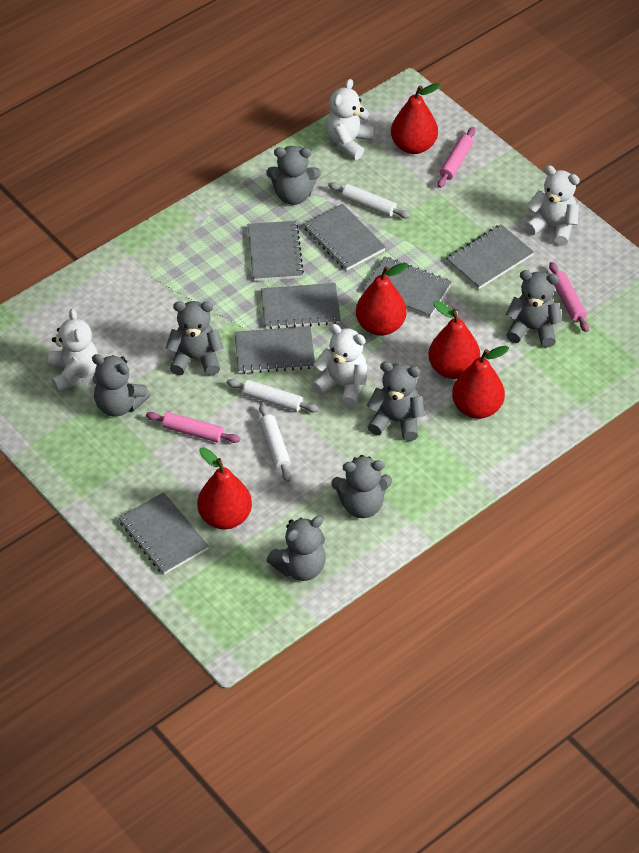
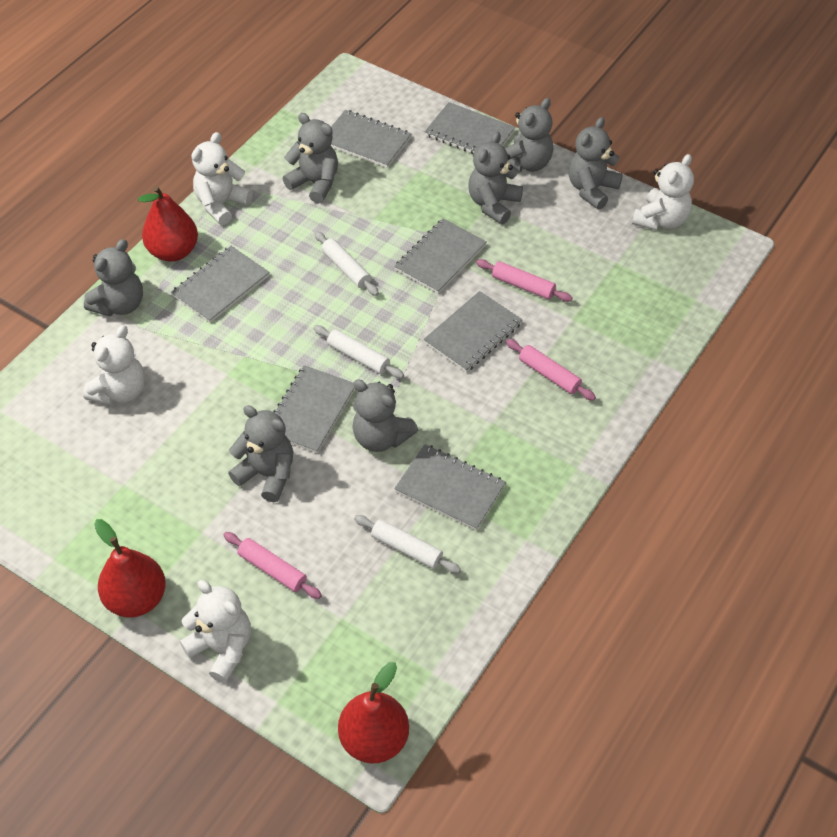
red pear: [197,447,252,529] [356,263,409,336] [391,83,441,154] [428,301,480,379] [452,346,509,419] = 5 -> [94,519,166,617] [138,186,198,262] [338,662,409,764] = 3

